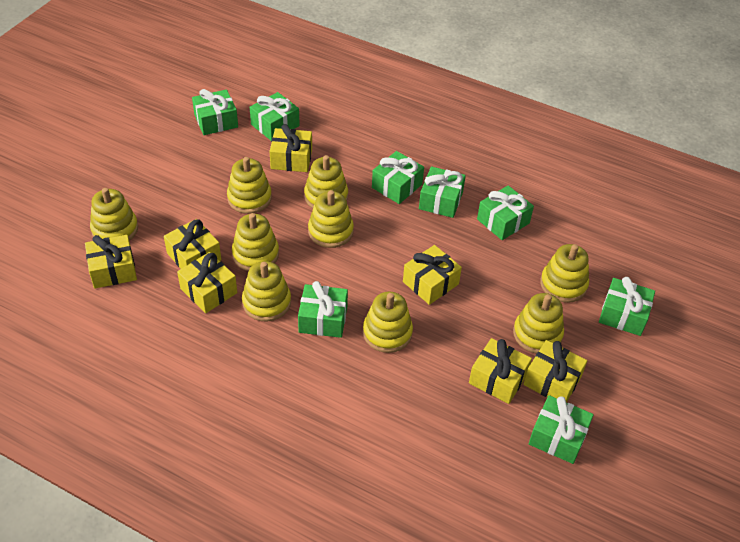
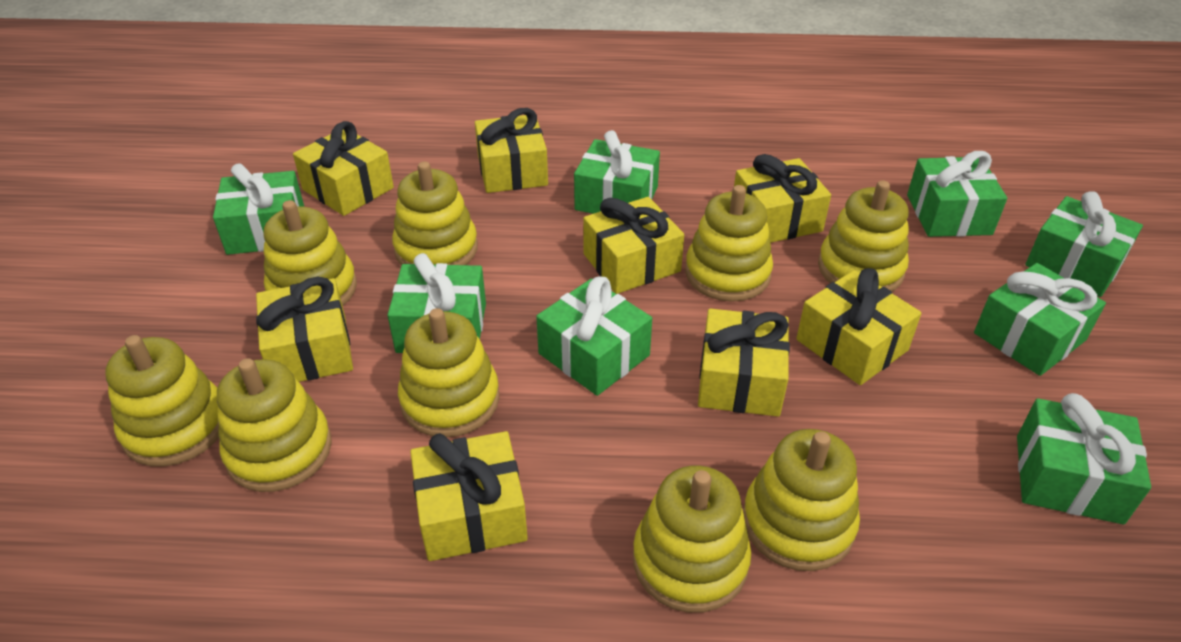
yellow gift: [85,235,137,289] [164,219,221,269] [177,252,237,313] [270,124,312,172] [403,245,462,305] [469,338,532,404] [523,340,587,403] = 7 -> [256,277,353,382] [293,121,394,216] [410,431,528,561] [475,108,548,193] [583,197,684,294] [698,309,790,417] [734,154,831,243] [796,268,921,385] = 8

